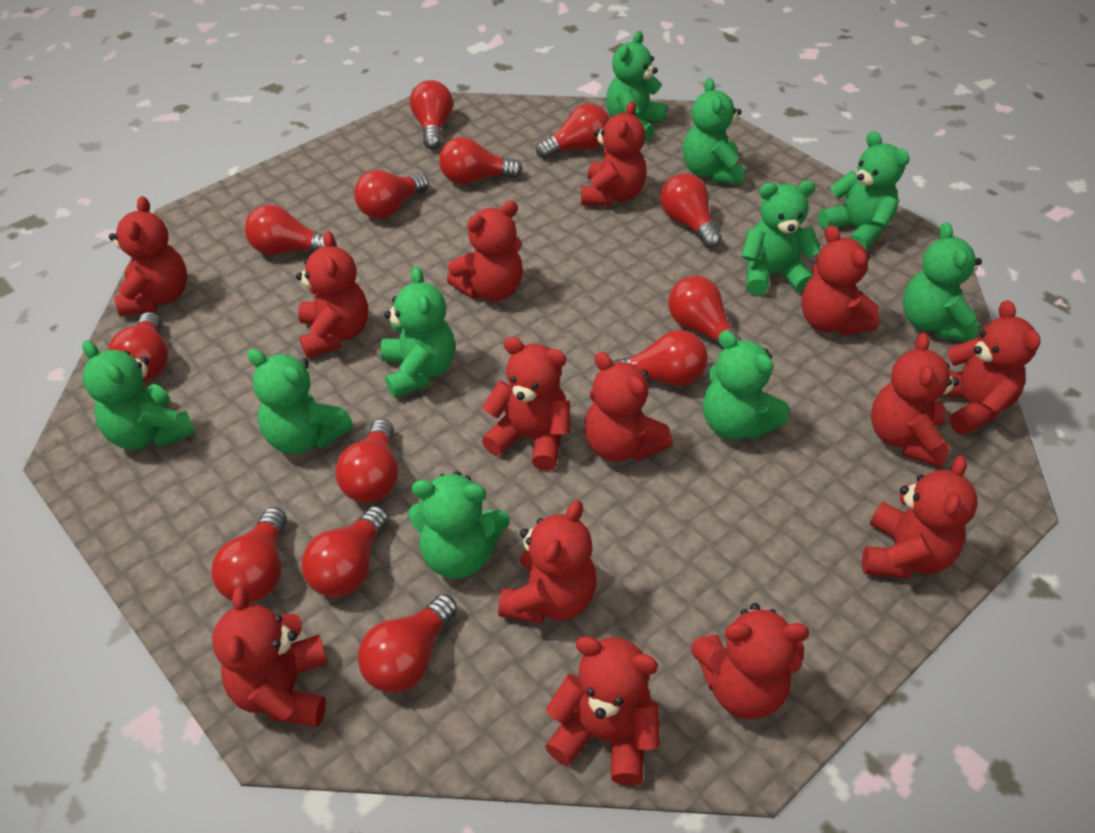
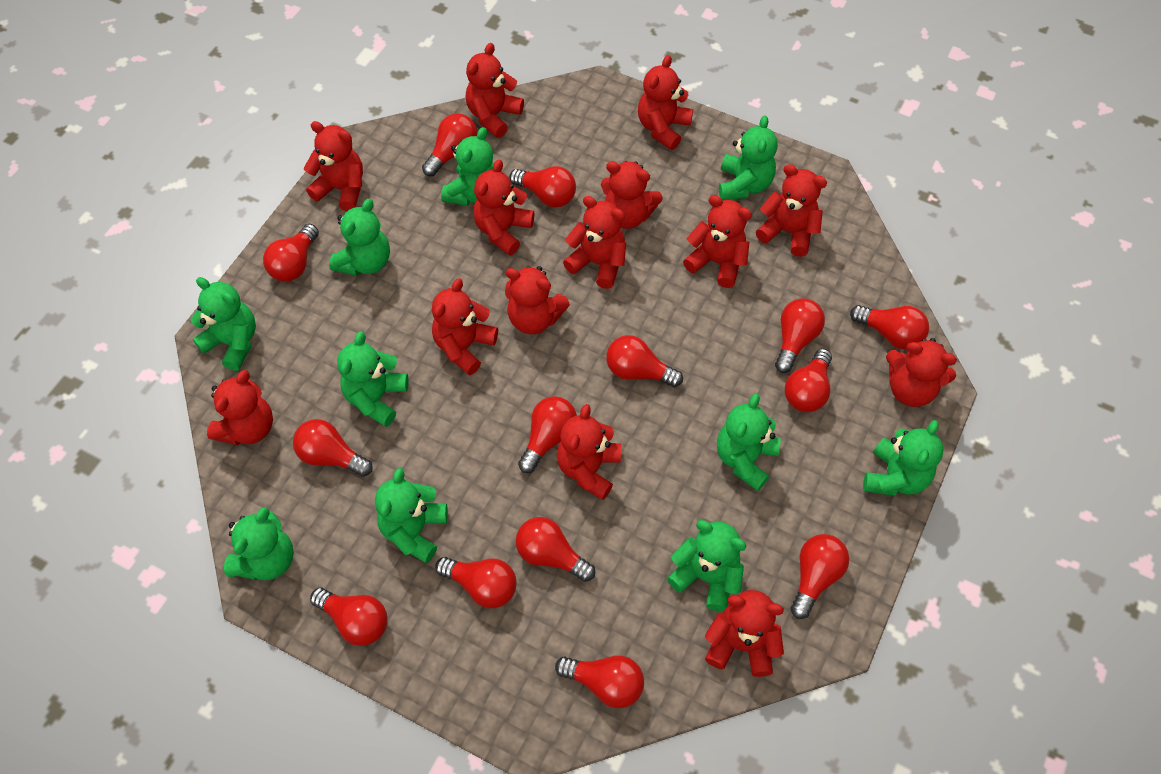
red light bulb: [108,312,168,382] [211,507,287,603] [245,205,337,255] [302,506,389,597] [335,419,398,503] [354,170,429,219] [358,594,457,693] [410,80,453,150] [439,137,523,184] [536,103,610,159] [612,330,708,386] [660,173,722,249] [668,276,743,349] = 13 -> [263,224,319,282] [293,419,373,477] [310,588,387,646] [422,114,477,176] [435,557,517,608] [509,166,576,207] [516,517,595,582] [518,396,577,473] [555,656,644,708] [606,335,683,387] [775,298,825,373] [785,348,832,412] [791,534,849,619] [850,305,929,350] = 14

